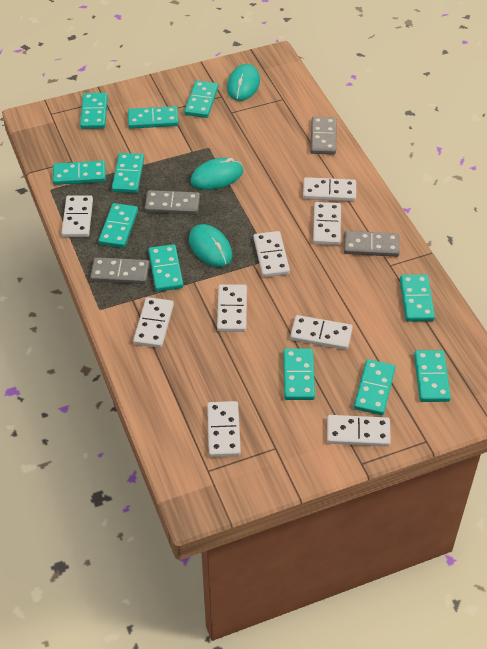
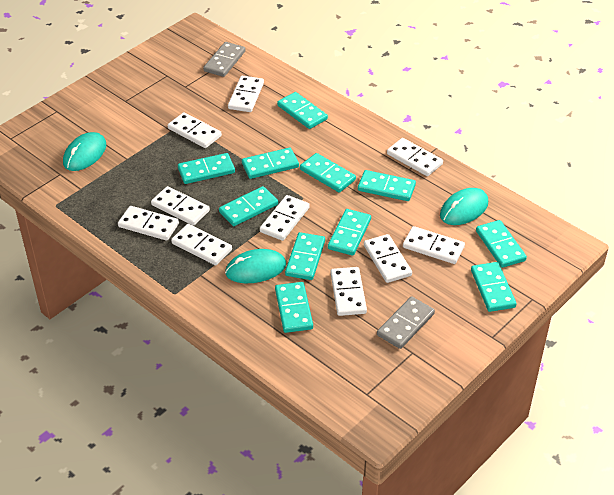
grey domino: [90,257,149,284] [145,190,200,215] [310,117,337,155] [344,231,399,257] = 4 -> [203,42,245,77] [377,296,435,349] = 2
white domino: [62,195,93,237] [133,297,174,348] [207,401,241,457] [217,284,247,332] [254,231,290,277] [290,315,353,350] [303,177,356,201] [313,202,341,245] [327,415,391,447] = 9 -> [118,206,179,241] [151,186,210,226] [168,112,222,148] [171,224,232,265] [228,76,264,112] [260,195,310,241] [330,267,367,316] [364,234,412,283] [387,138,443,176] [403,226,465,264] = 10

